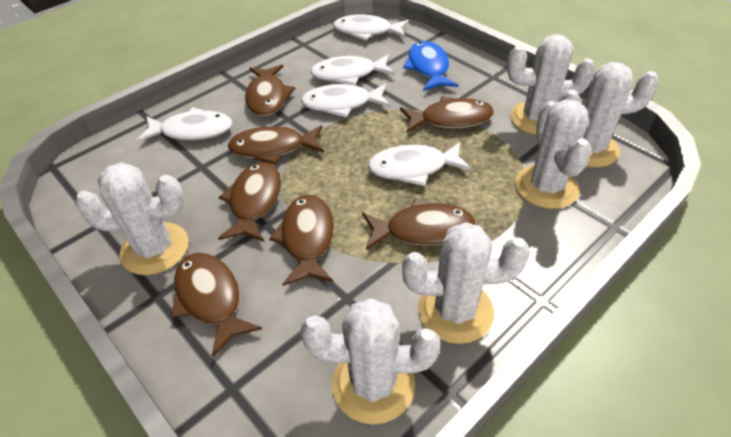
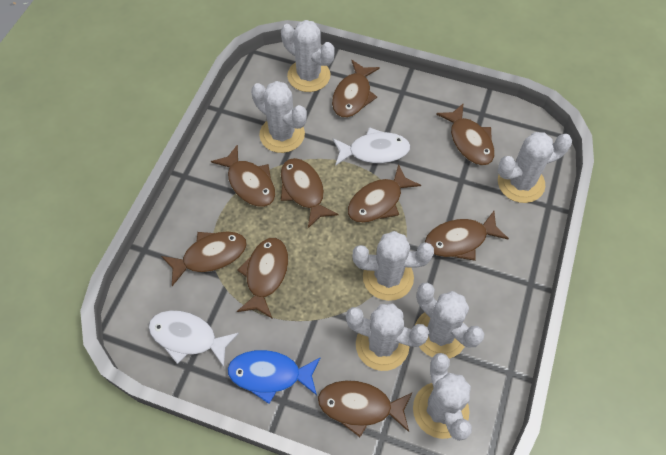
brown fish: [171,253,262,357] [218,162,281,242] [228,125,324,165] [245,65,295,116] [269,195,334,286] [362,198,475,250] [400,96,494,133] = 7 -> [161,232,247,286] [211,145,276,207] [237,238,288,318] [281,158,338,228] [318,380,413,437] [332,60,380,118] [348,164,421,223] [425,211,509,261] [436,103,495,165] = 9
white cactus: [75,163,189,275] [300,298,440,424] [402,222,530,344] [507,34,596,135] [515,99,592,209] [560,62,659,167] = 6 -> [251,81,307,153] [281,20,335,92] [346,304,429,371] [352,231,434,301] [413,353,472,441] [415,283,484,358] [497,132,572,203] = 7
white fish: [137,107,233,142] [301,84,390,118] [310,54,395,85] [333,14,409,41] [368,142,472,186] = 5 -> [148,310,239,367] [332,127,410,166] = 2

